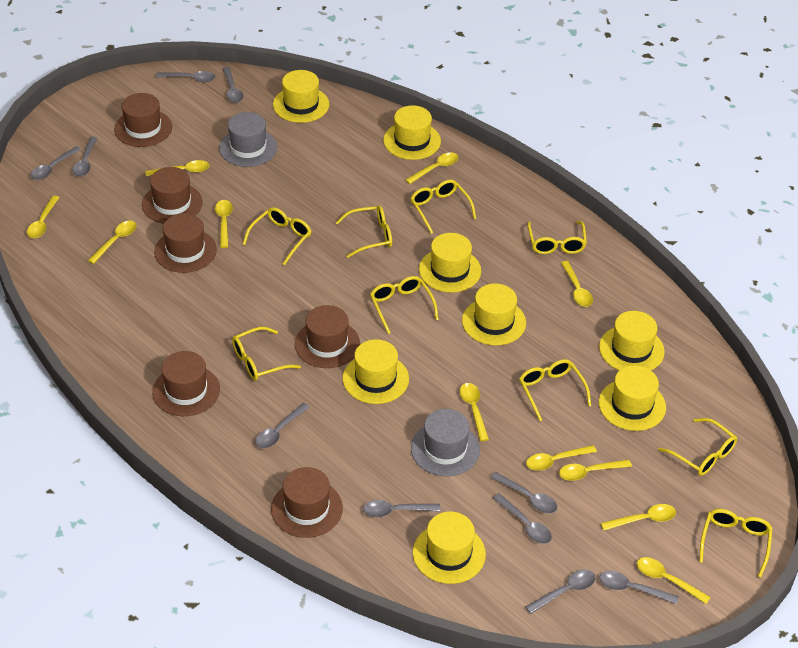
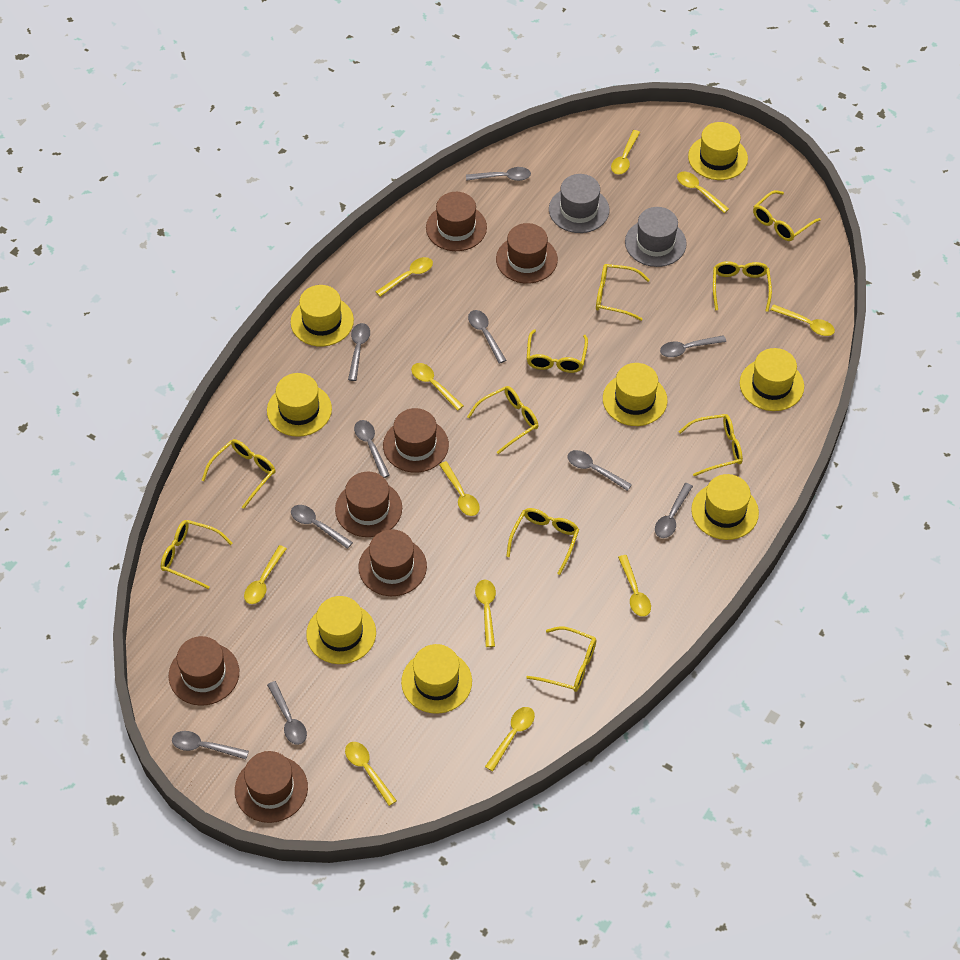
brown hat: [114,93,172,147] [142,167,203,224] [152,351,220,416] [154,213,217,273] [271,467,343,538] [295,305,360,368] = 6 -> [169,636,239,706] [235,751,308,823] [335,472,402,537] [358,529,427,596] [383,408,449,473] [426,192,487,251] [496,223,558,284] = 7
yellow glasses: [232,327,301,381] [242,207,312,265] [336,205,392,258] [370,276,439,334] [410,180,476,234] [519,359,591,421] [527,221,587,254] [659,418,737,476] [699,509,773,578] = 9 -> [161,520,232,589] [202,439,276,509] [467,386,539,454] [506,508,579,575] [526,626,596,692] [527,329,588,373] [596,264,650,321] [678,414,743,476] [713,261,772,312] [753,190,821,241] = 10

